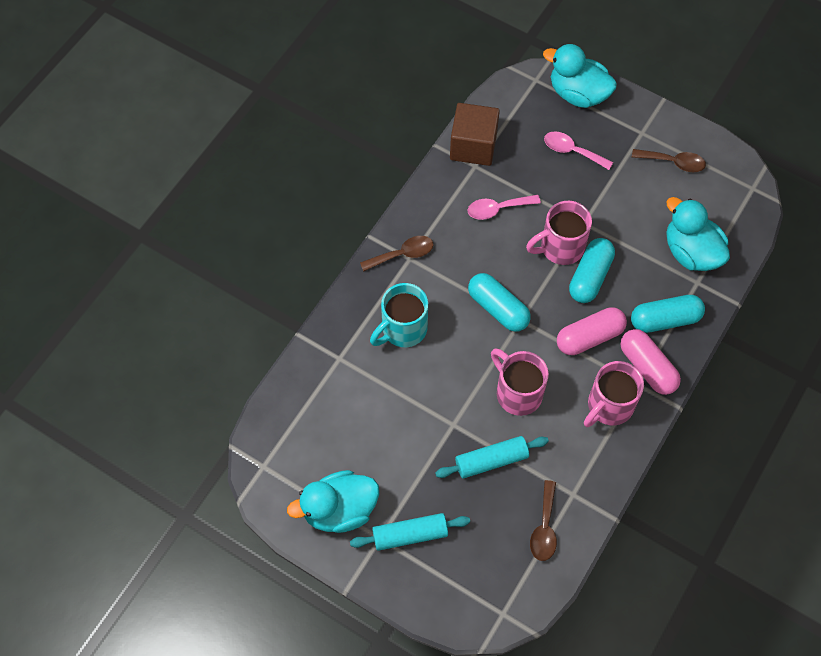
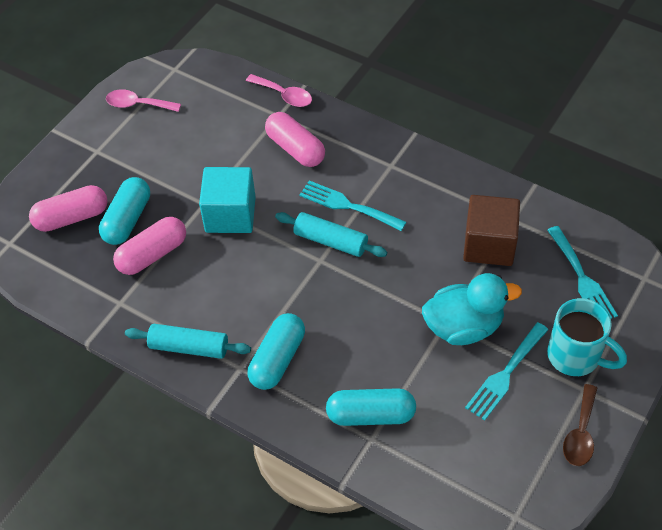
brown spoon: [360,236,434,272] [530,480,557,561] [632,149,706,172] = 3 -> [563,384,597,466] = 1
pink capsule: [557,307,627,355] [621,329,681,395] = 2 -> [29,185,108,232] [113,217,186,275] [265,112,325,167] = 3
pink mug: [491,348,549,416] [526,201,592,265] [584,361,644,427] = 3 -> none = 0
turquoise cube: none = 0 -> [199,167,256,233] = 1
turquoise duck: [287,470,379,533] [543,44,617,108] [666,197,730,271] = 3 -> [422,273,522,345] = 1
turquoise fork: none = 0 -> [299,181,406,231] [465,322,548,421] [547,226,618,319] = 3

